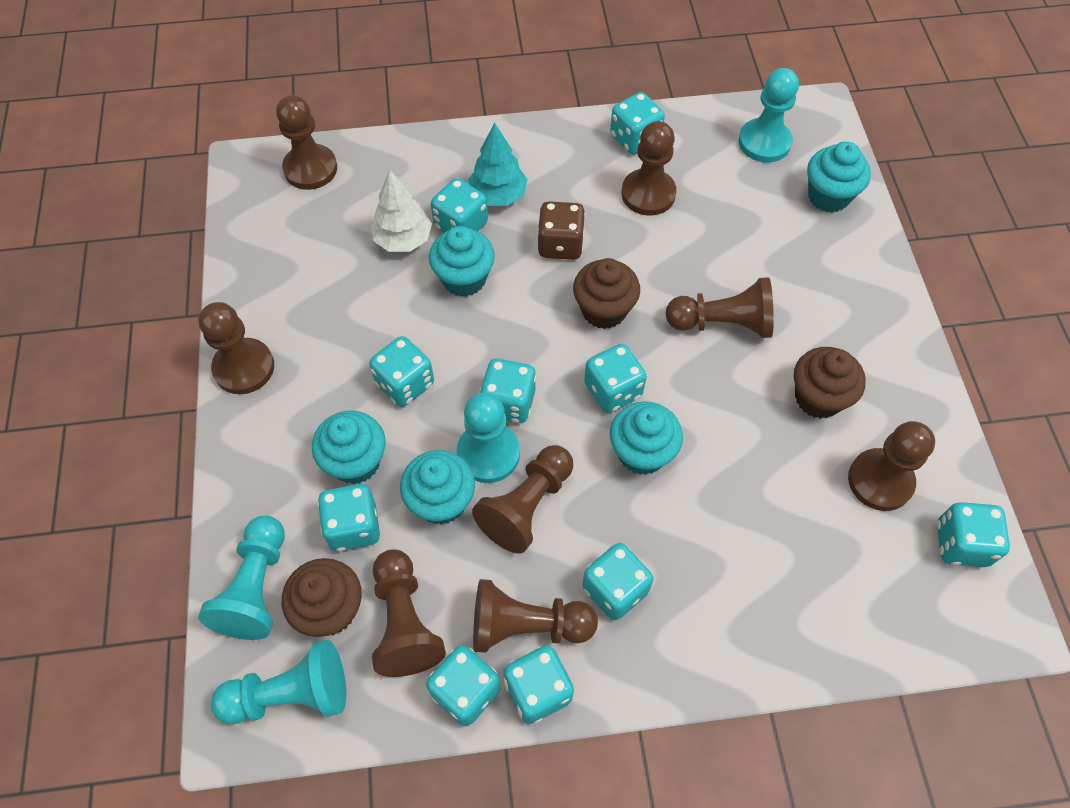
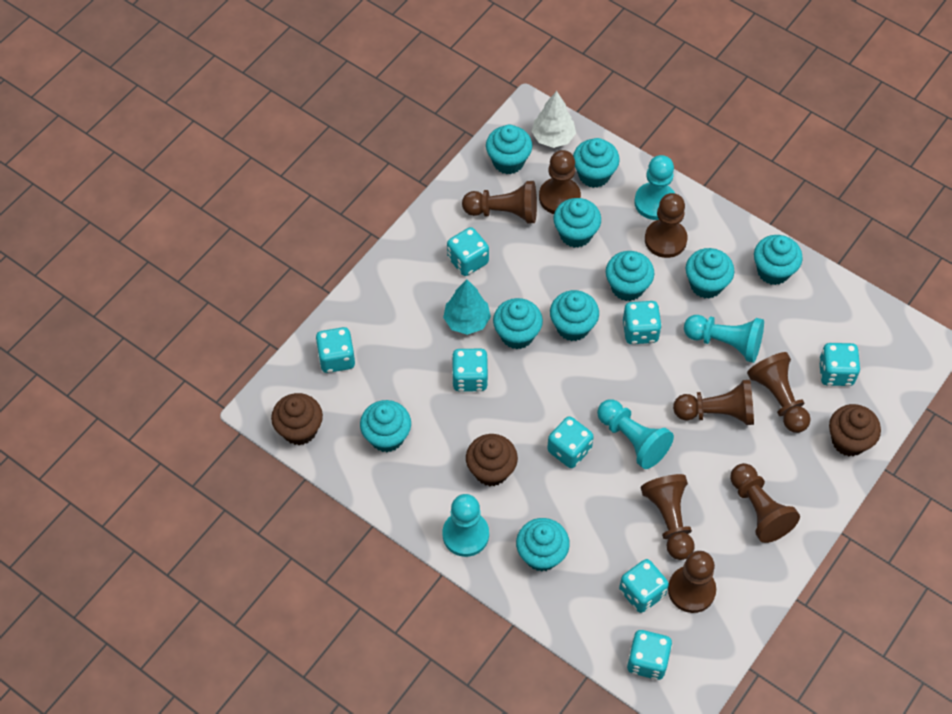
brown dice: [537,201,586,260] = 1 -> none = 0
turquoise cupcake: [312,411,386,484] [400,450,475,525] [429,226,495,297] [610,402,683,475] [807,141,871,213] = 5 -> [360,400,411,452] [486,125,532,174] [493,298,543,349] [516,518,570,572] [550,290,599,341] [554,198,601,248] [573,138,620,188] [606,251,654,301] [686,248,734,298] [754,235,803,285] = 10
turquoise dice: [318,484,380,551] [369,336,434,407] [426,645,501,726] [431,178,488,233] [479,358,536,423] [503,646,574,724] [582,543,653,620] [584,344,647,413] [610,92,665,154] [937,502,1010,567] = 10 -> [315,327,355,373] [447,227,489,276] [452,349,488,391] [547,416,594,468] [619,559,669,613] [623,301,662,344] [627,630,672,680] [819,343,860,386] = 8

